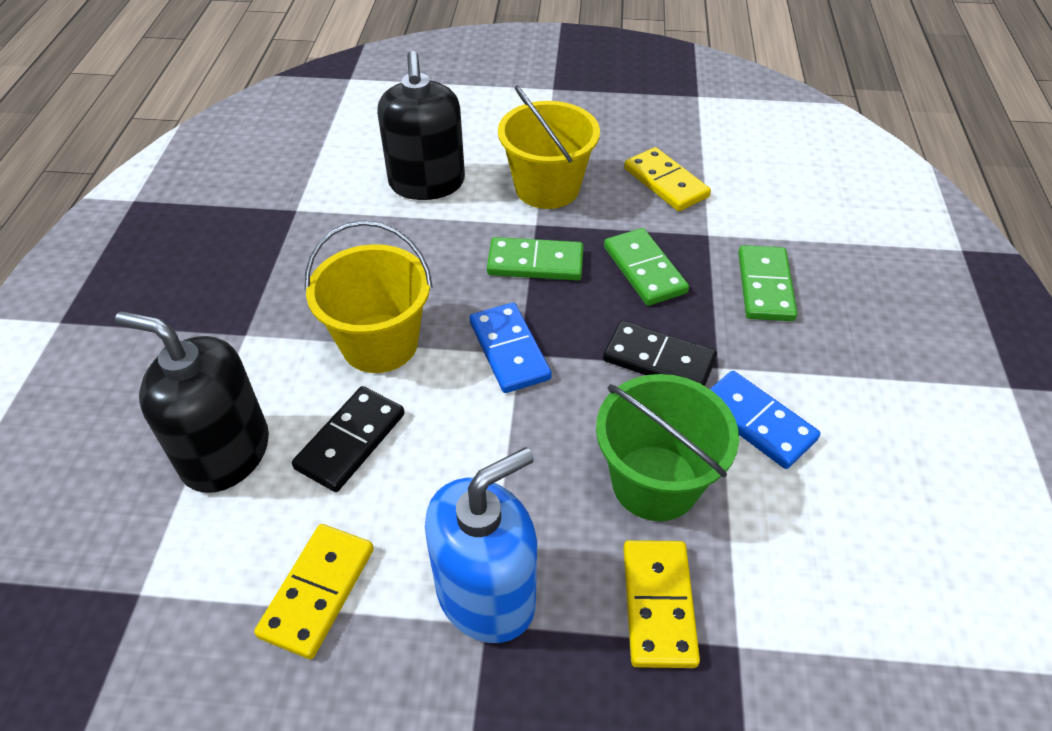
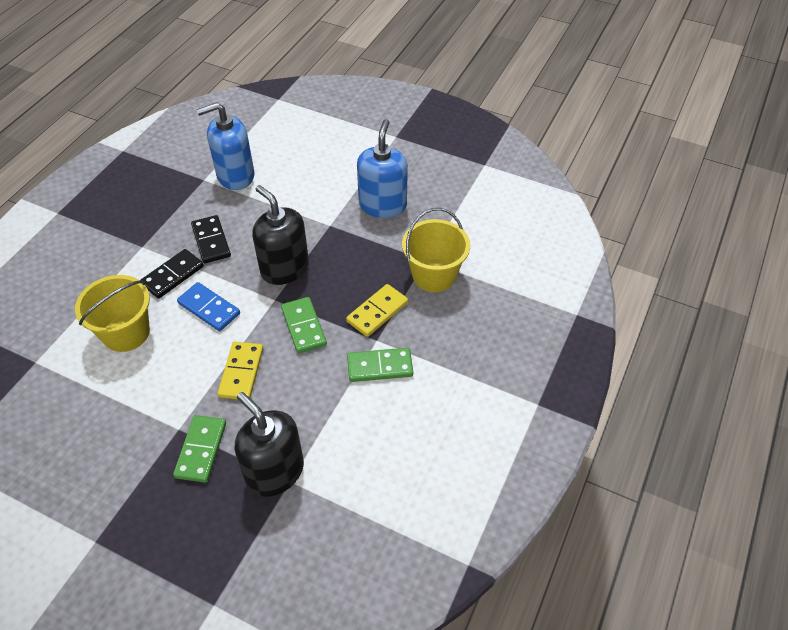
blue domino: [470,303,552,393] [710,371,820,469] = 2 -> [177,282,240,331] = 1
blue soap dispenser: [425,447,537,643] = 1 -> [197,102,255,190] [357,119,408,218] = 2
green bucket: [596,374,739,521] = 1 -> none = 0
yellow domino: [254,524,374,659] [623,540,700,668] [624,147,711,211] = 3 -> [218,342,264,399] [346,284,408,337] = 2

